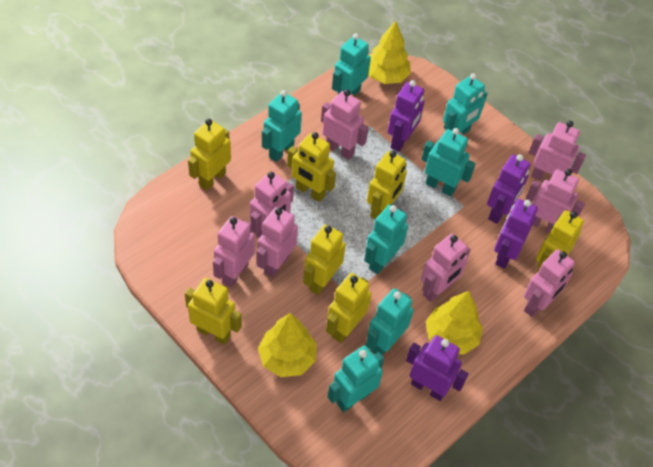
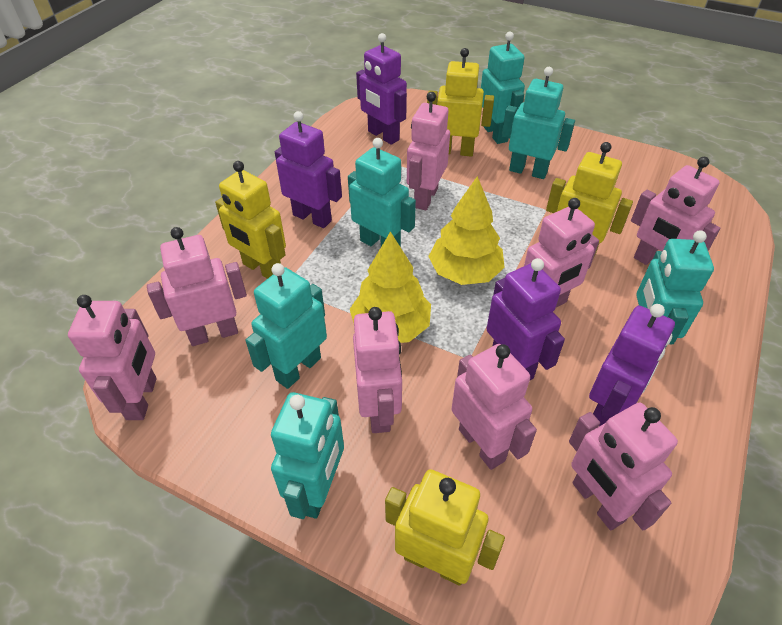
turquoise robot: [262,90,302,162] [328,346,384,412] [332,33,371,95] [364,204,408,274] [366,288,414,355] [421,128,476,196] [443,73,488,135] = 7 -> [245,263,327,389] [271,392,344,519] [348,138,416,247] [481,32,525,144] [502,67,575,179] [636,230,714,348] = 6
yellow robot: [185,278,242,345] [188,119,231,190] [287,132,336,202] [303,224,346,295] [326,273,372,343] [367,151,407,219] [536,210,584,274] = 7 -> [215,161,286,279] [385,469,505,586] [427,48,494,157] [546,142,633,256] = 4
yellow tree: [258,313,317,377] [369,21,411,84] [426,291,483,355] = 3 -> [350,231,431,343] [428,176,505,285] = 2

